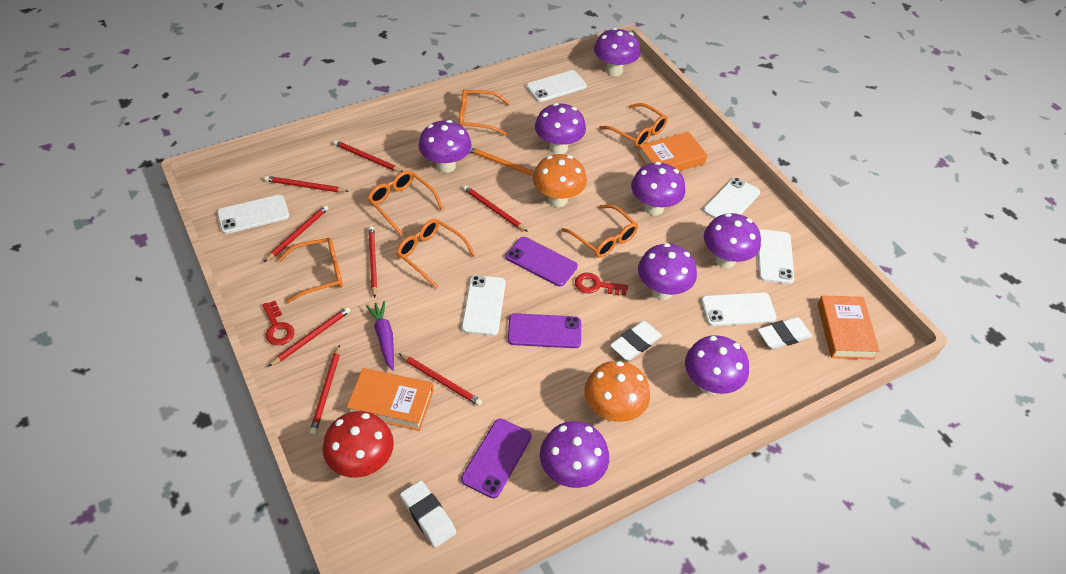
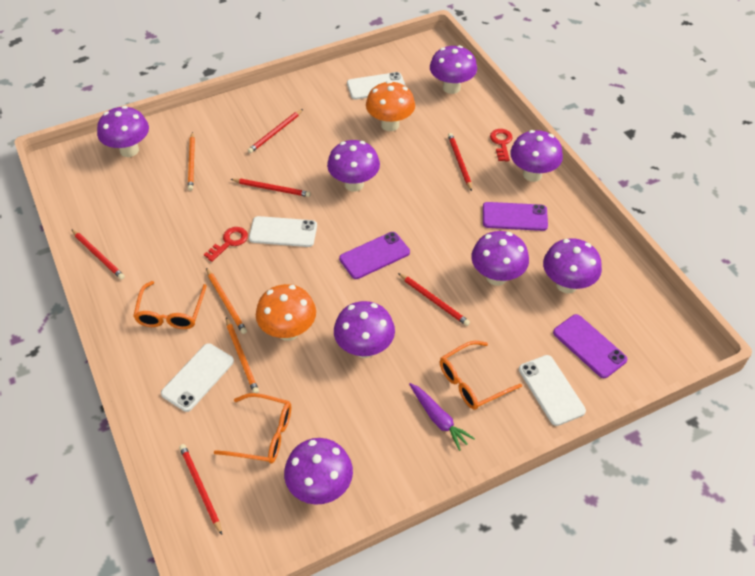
orange book: [347,368,433,431] [638,132,707,171] [818,295,880,360] = 3 -> none = 0
orange glasses: [278,238,343,303] [367,170,443,235] [397,219,476,289] [459,89,510,136] [561,204,638,258] [599,103,668,148] = 6 -> [133,281,207,329] [214,393,291,464] [440,341,522,410] = 3
orange pencil: [470,147,534,176] = 1 -> [188,132,195,191] [206,268,247,334] [226,318,259,393] = 3
red mushroom: [323,411,394,478] = 1 -> none = 0
red pencil: [264,205,329,262] [265,176,349,192] [268,307,351,367] [310,345,340,434] [333,140,403,172] [368,226,377,298] [398,353,482,406] [463,185,528,232] = 8 -> [71,229,125,280] [179,444,222,535] [230,179,311,197] [248,109,303,153] [398,273,470,326] [448,133,472,191] = 6
white eraser: [400,480,456,547] [610,321,662,360] [758,317,812,349] = 3 -> none = 0
white phone: [217,195,289,234] [462,275,506,336] [526,70,587,102] [701,292,777,326] [703,177,760,219] [758,229,794,284] = 6 -> [161,343,234,412] [249,216,317,247] [347,72,406,100] [519,355,586,426] = 4

